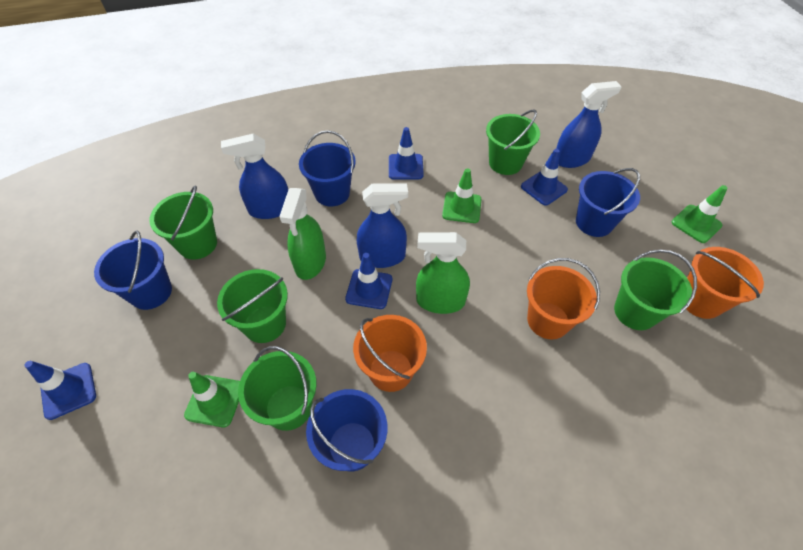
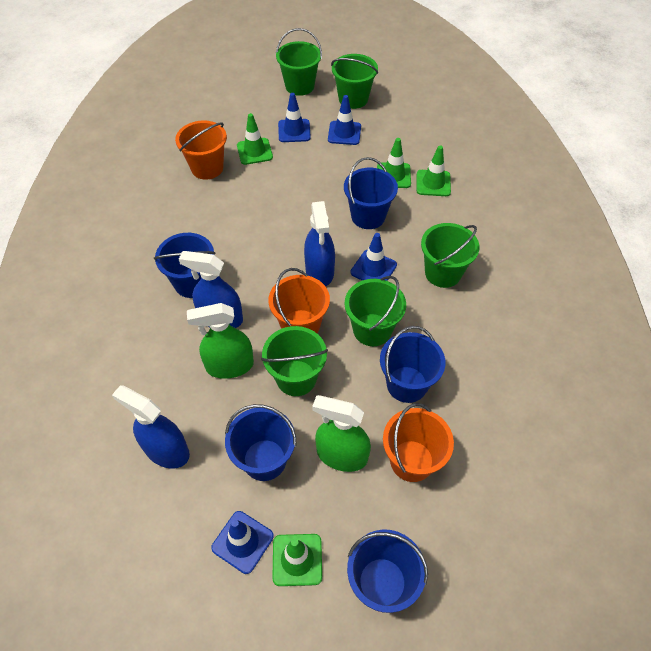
blue bucket: [94,230,172,310] [299,130,356,206] [306,389,387,471] [576,168,640,237] = 4 -> [154,233,215,298] [225,404,296,481] [344,157,398,229] [347,530,428,613] [380,326,445,403] = 5
green traffic cone: [184,372,240,427] [442,168,481,223] [672,185,727,243] = 3 -> [237,113,273,165] [272,534,322,586] [377,138,411,188] [417,145,451,196] = 4

